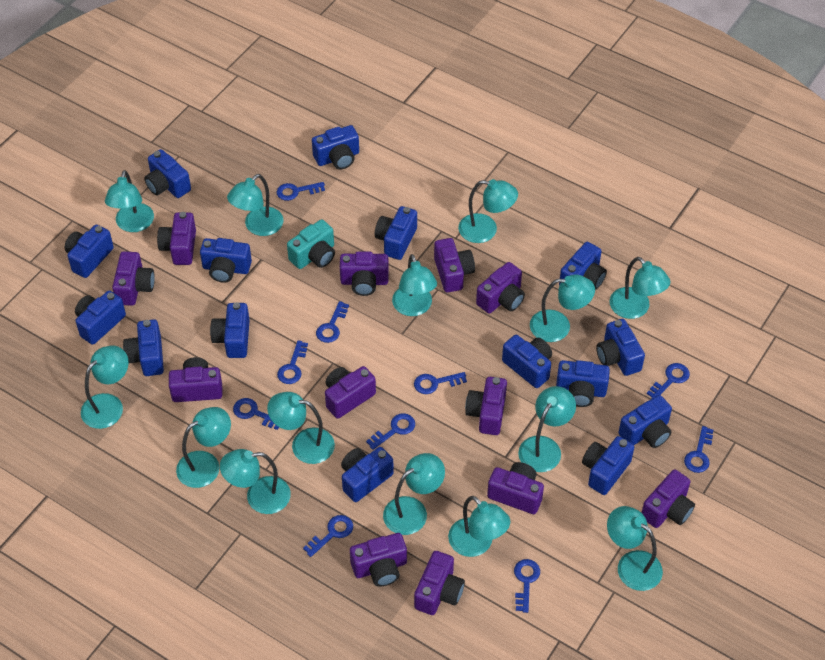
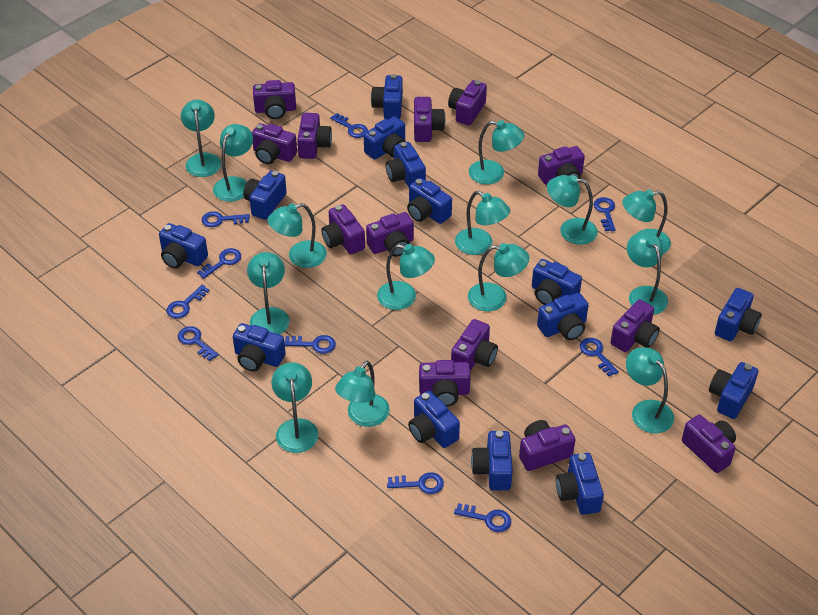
blue camera: [64,225,114,278] [75,290,126,345] [123,319,164,376] [144,149,191,198] [200,238,252,283] [210,302,250,358] [312,125,359,169] [341,447,394,502] [375,206,417,260] [502,335,552,388] [556,360,610,407] [559,242,607,290] [582,436,634,495] [596,319,645,376] [618,395,672,448] = 15 -> [159,223,208,268] [233,323,286,372] [243,171,287,220] [364,116,406,160] [371,74,403,119] [386,142,426,188] [407,178,452,224] [408,391,460,448] [471,430,513,491] [532,259,582,305] [537,293,589,340] [556,453,604,515] [709,362,758,419] [715,288,762,341] = 14
purple camera: [112,251,155,306] [157,212,196,265] [169,357,223,402] [325,366,376,419] [340,252,389,296] [350,533,407,587] [414,551,465,615] [434,238,475,293] [465,377,507,435] [476,262,525,314] [487,462,544,514] [641,469,695,528] = 12 -> [252,123,297,164] [253,80,296,119] [297,113,332,159] [321,204,365,254] [366,212,414,257] [414,97,446,142] [419,360,471,407] [448,80,487,125] [451,319,498,371] [519,420,575,471] [538,146,585,185] [611,299,660,352] [682,415,736,473] = 13
turquoise camera: [287,219,335,269] = 1 -> none = 0

